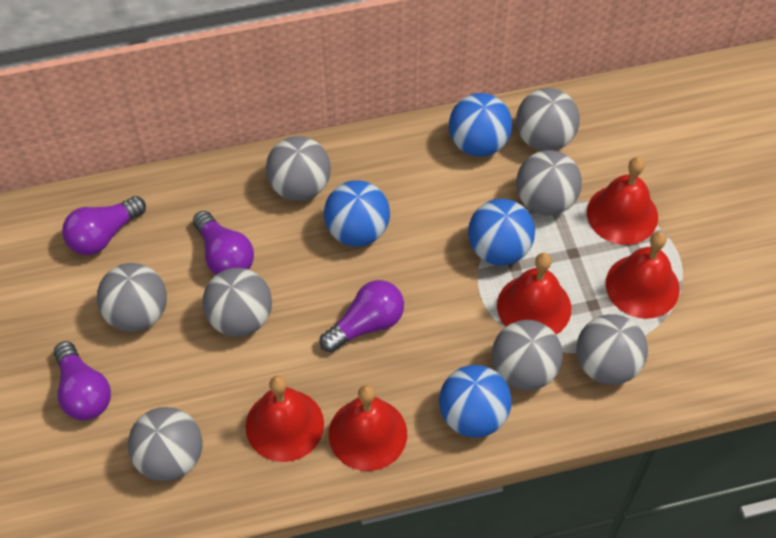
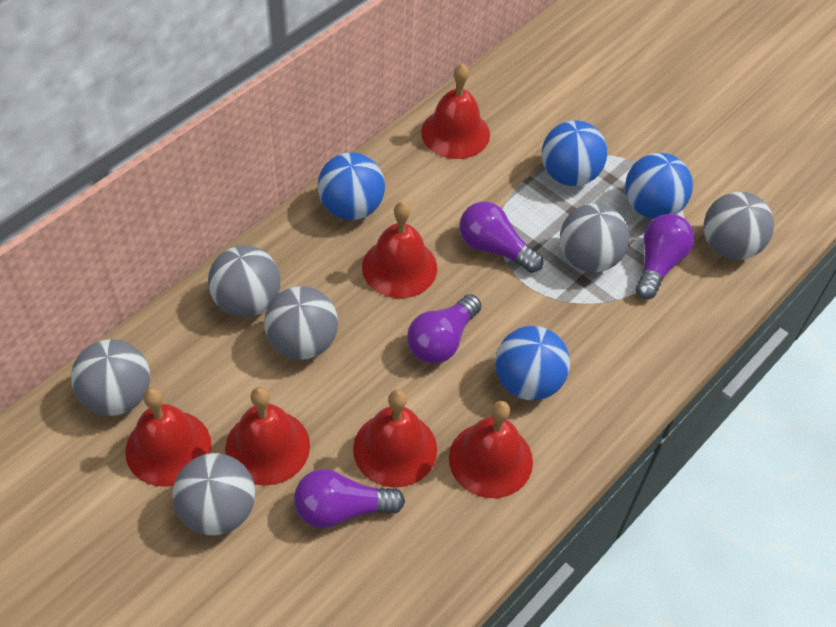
grey ball: [97,263,167,332] [128,407,202,481] [202,268,272,337] [266,136,331,201] [492,320,563,391] [516,88,580,151] [516,150,582,216] [576,314,648,385] = 8 -> [71,339,150,416] [172,453,255,535] [208,245,280,317] [264,286,338,360] [560,203,629,272] [704,192,774,260] = 6
red bell: [245,376,324,462] [329,385,407,471] [497,253,571,335] [587,157,658,245] [606,231,680,319] = 5 -> [125,388,211,487] [225,387,310,486] [353,390,437,487] [362,202,437,298] [421,64,490,159] [449,401,533,498] = 6

